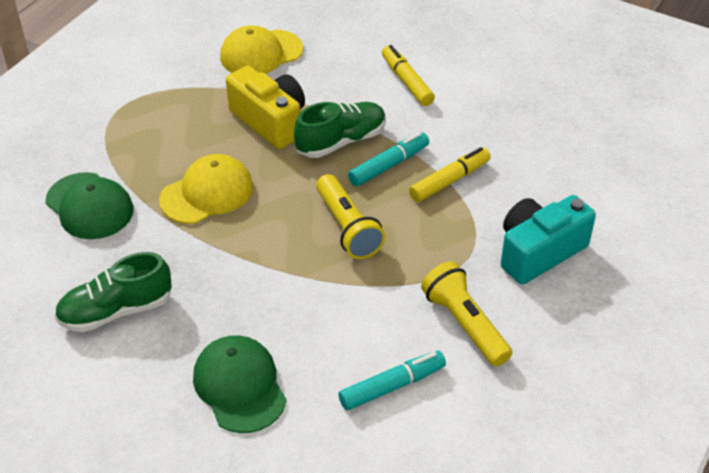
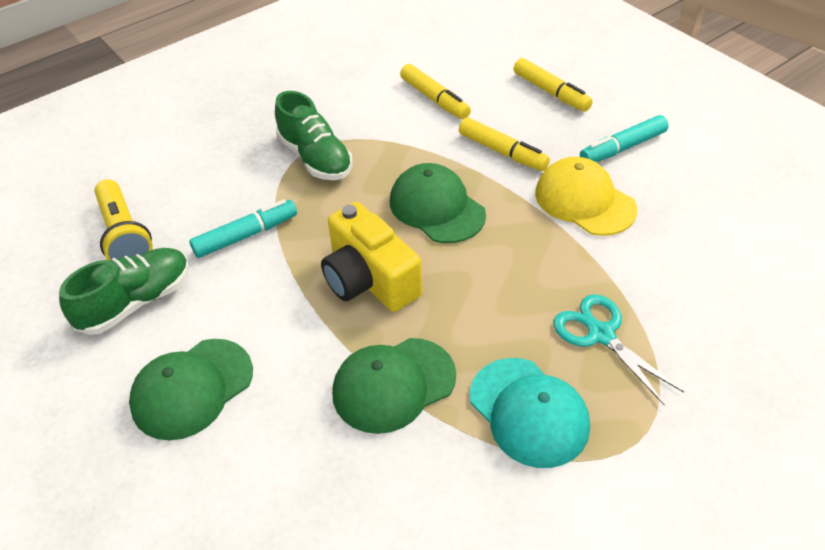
green cap: [45,172,134,239] [193,335,287,433] = 2 -> [129,339,253,440] [332,338,456,434] [390,163,486,243] = 3
turquoise camera: [501,195,596,285] = 1 -> none = 0
turquoise cap: none = 0 -> [470,358,590,468] = 1
turquoise scissors: none = 0 -> [553,294,684,406] = 1
yellow cap: [159,154,253,224] [220,26,303,74] = 2 -> [535,157,637,236] = 1
yellow flashlight: [316,174,385,259] [421,261,512,366] = 2 -> [95,179,153,260] = 1
yellow marker: [382,45,435,106] [409,147,491,202] = 2 -> [400,64,471,119] [459,118,550,171] [514,58,593,112] = 3

